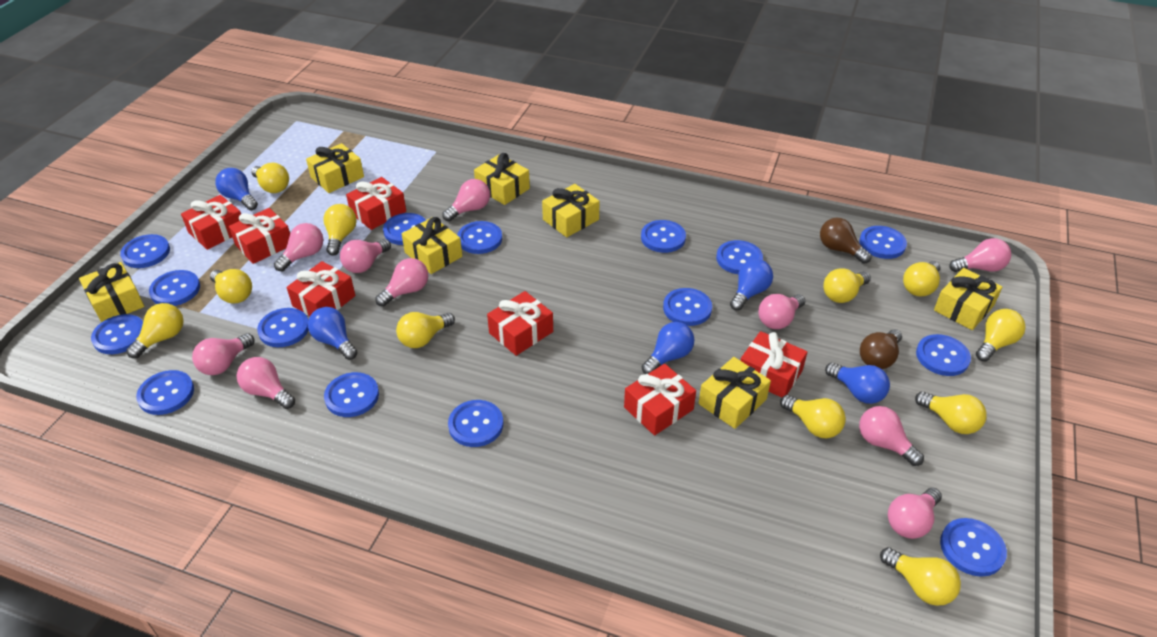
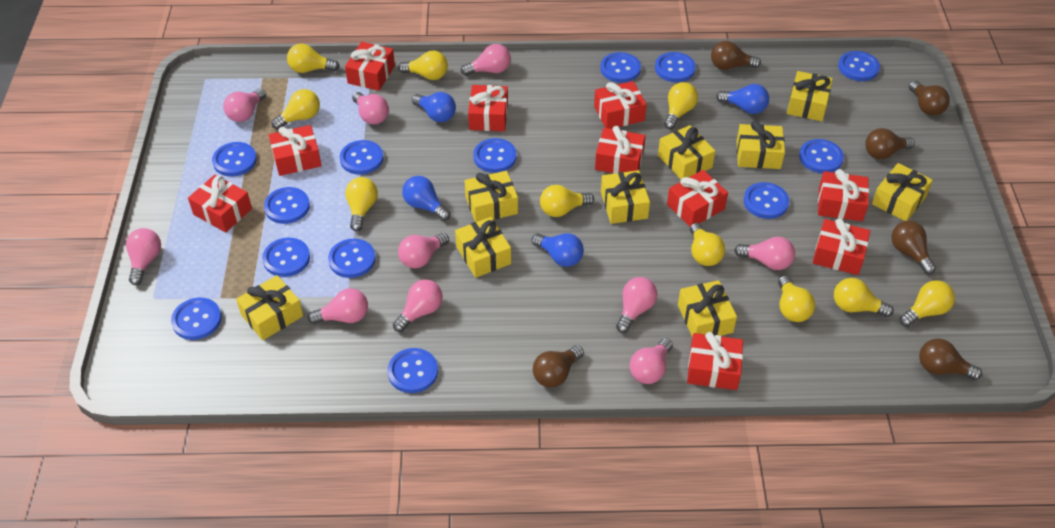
blue button: [91,314,143,354] [120,234,170,268] [136,370,194,415] [149,270,200,306] [257,308,309,347] [324,372,379,417] [383,213,426,245] [448,400,503,447] [457,221,502,254] [641,220,686,253] [663,288,712,326] [716,240,763,274] [860,226,907,259] [916,334,971,376] [940,518,1007,577] = 15 -> [171,298,222,340] [212,142,257,177] [262,238,310,277] [264,187,310,224] [328,239,376,278] [340,140,383,175] [388,348,438,393] [473,138,517,173] [600,52,641,83] [655,52,696,82] [744,182,789,219] [799,139,844,173] [838,51,880,81] = 13
blue light bulb: [215,168,258,210] [308,307,357,360] [642,322,694,374] [730,259,773,311] [825,362,890,404] = 5 -> [402,176,450,221] [412,92,456,122] [532,233,584,267] [716,84,769,114] = 4
brown light bulb: [820,218,872,264] [860,329,902,369] = 2 -> [533,345,584,388] [711,41,761,70] [865,128,915,159] [891,221,936,275] [909,81,950,116] [919,338,982,380] = 6
red gift: [181,195,241,250] [229,208,290,264] [287,261,355,316] [346,177,406,230] [487,291,553,356] [624,364,696,436] [740,331,807,398] = 7 -> [188,175,252,233] [269,125,322,176] [345,42,395,91] [468,85,508,131] [594,81,647,129] [595,126,645,174] [667,170,728,226] [687,332,743,390] [813,218,870,275] [818,169,869,221] = 10
yellow gift: [79,262,144,322] [306,143,364,193] [402,217,462,274] [474,153,530,205] [542,184,599,237] [699,357,771,429] [934,268,1002,330] = 7 -> [236,275,303,340] [455,217,511,278] [465,171,518,222] [601,170,650,224] [658,125,715,179] [678,280,737,337] [737,121,785,169] [787,71,833,121] [872,163,933,221] = 9
yellow light bulb: [126,303,184,358] [210,269,252,303] [251,163,289,193] [324,204,357,255] [396,312,455,348] [780,395,846,438] [823,268,871,303] [880,547,961,606] [903,261,940,296] [915,391,987,434] [976,309,1026,361] = 11 -> [271,89,320,130] [287,44,340,73] [345,177,378,231] [398,51,448,80] [540,185,594,217] [664,82,698,129] [690,223,725,266] [778,275,815,322] [834,278,894,317] [900,280,955,327] = 10

